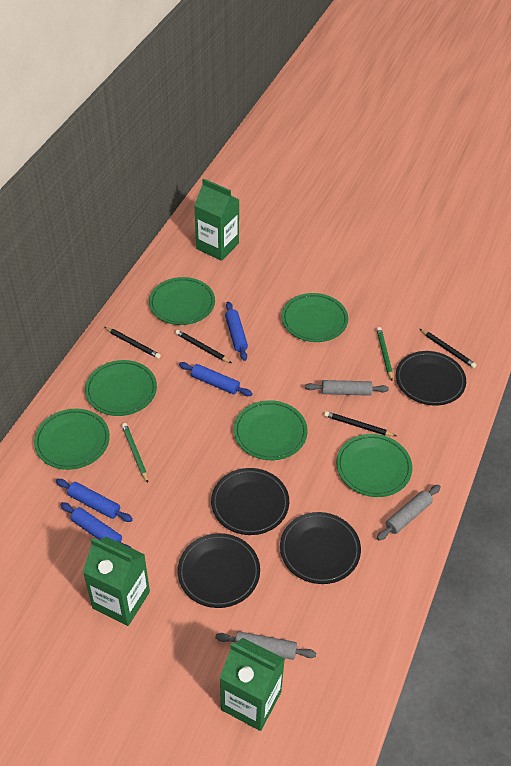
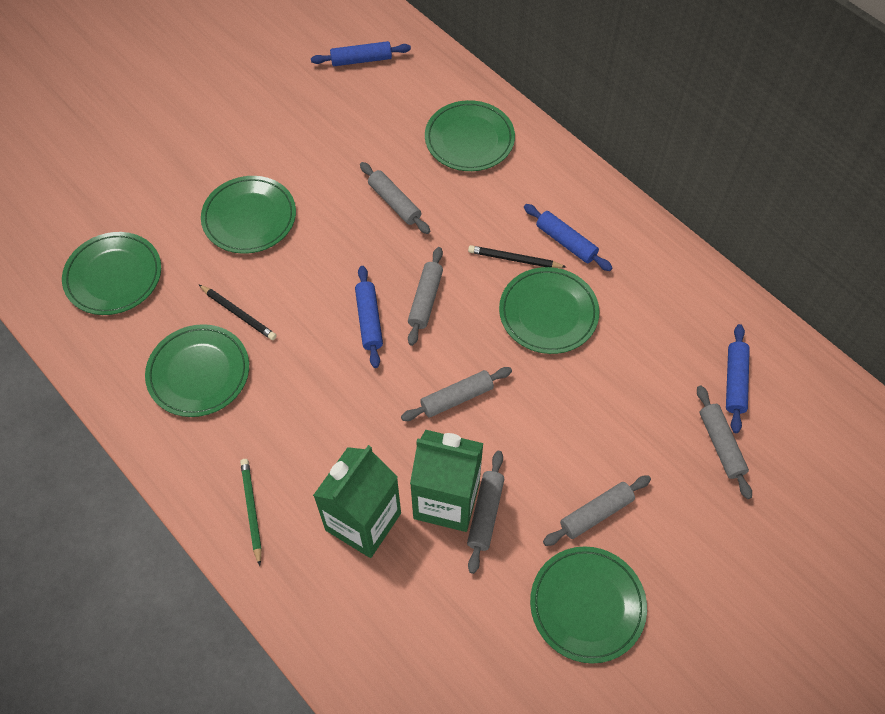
black pencil: [105,327,161,359] [175,330,232,363] [324,411,396,436] [420,329,477,368] = 4 -> [198,284,277,340] [468,245,566,268] = 2
black plate: [178,533,260,608] [211,468,289,535] [280,512,361,584] [396,351,466,406] = 4 -> none = 0
green carton: [83,537,150,626] [194,178,239,261] [220,638,285,731] = 3 -> [313,445,401,558] [410,430,483,532] = 2
green pencil: [122,423,148,483] [377,327,393,381] = 2 -> [240,459,262,566] = 1
grey rolling pin: [215,631,316,660] [305,380,389,396] [377,485,441,540] = 3 -> [360,162,430,234] [401,367,512,421] [408,247,443,346] [467,451,504,574] [543,475,651,546] [697,385,752,499] = 6

